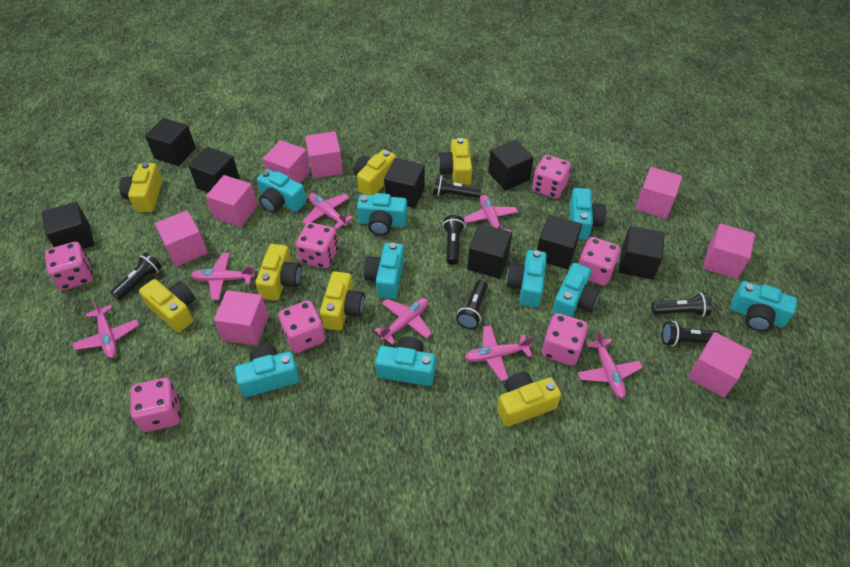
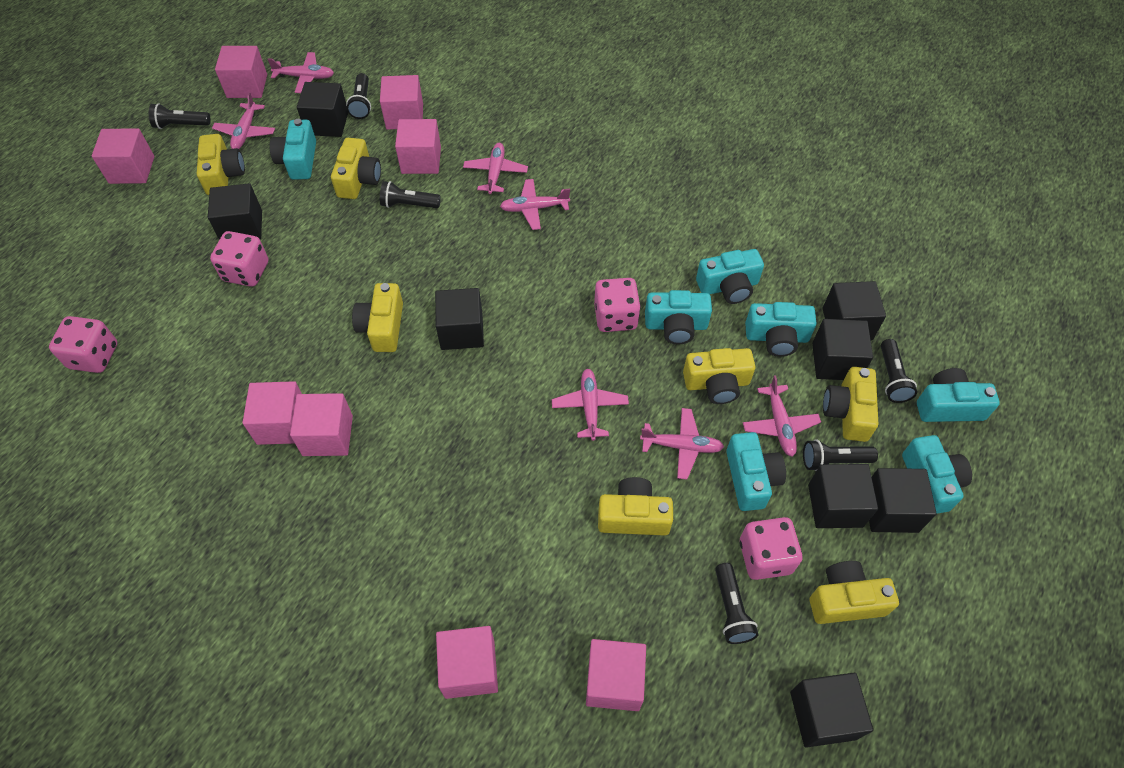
pink dice: [45,242,93,290] [130,378,180,432] [279,300,325,353] [296,222,338,268] [532,155,571,199] [542,313,588,366] [578,237,620,286] = 7 -> [49,316,118,373] [210,231,269,287] [594,278,641,332] [740,517,802,580] = 4
turquoise camera: [235,345,299,397] [257,169,306,213] [357,193,408,235] [364,242,404,299] [375,336,436,386] [506,250,547,307] [552,263,600,317] [569,188,606,240] [730,281,797,332] = 9 -> [270,119,316,180] [645,290,712,345] [696,249,764,304] [726,432,786,511] [745,302,817,357] [902,435,972,514] [917,368,1000,422] = 7

